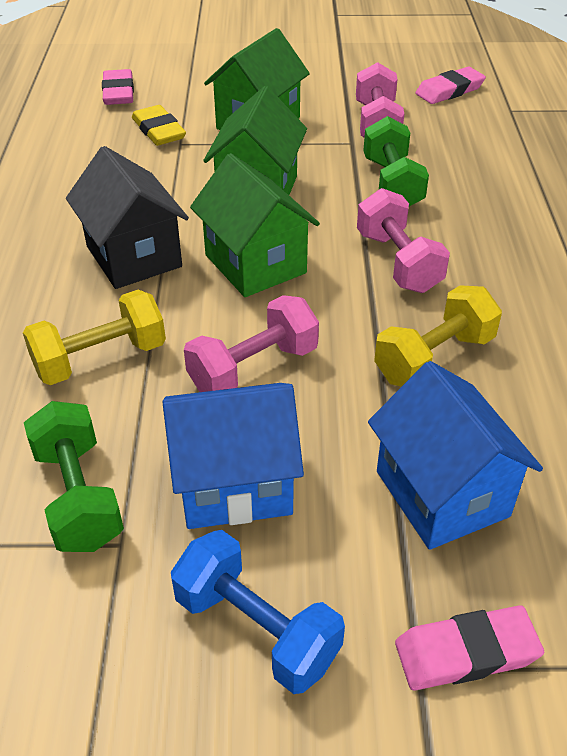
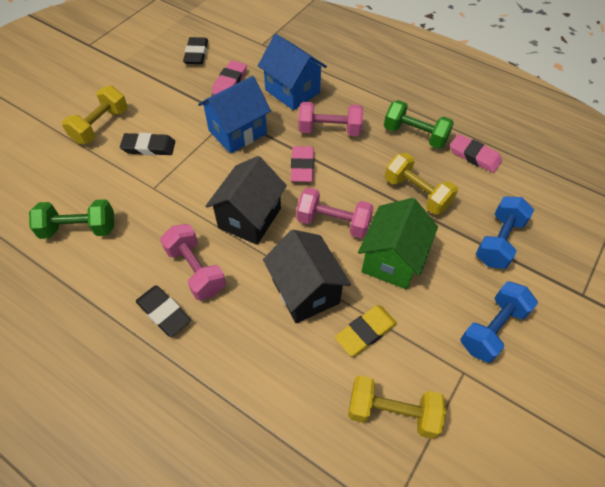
black eraser: none = 0 -> [120,133,175,156] [136,286,191,337] [183,37,208,64] = 3
black house: [66,146,189,289] = 1 -> [206,156,287,245] [263,230,351,323] = 2
blue dumbbell: [171,530,345,694] = 1 -> [460,281,538,363] [476,197,534,269] = 2
green house: [190,153,320,297] [203,86,307,195] [204,28,310,130] = 3 -> [358,198,438,289] = 1
yellow dumbbell: [23,290,166,385] [374,285,502,387] = 2 -> [62,86,128,144] [348,375,446,439] [385,153,458,215] = 3

